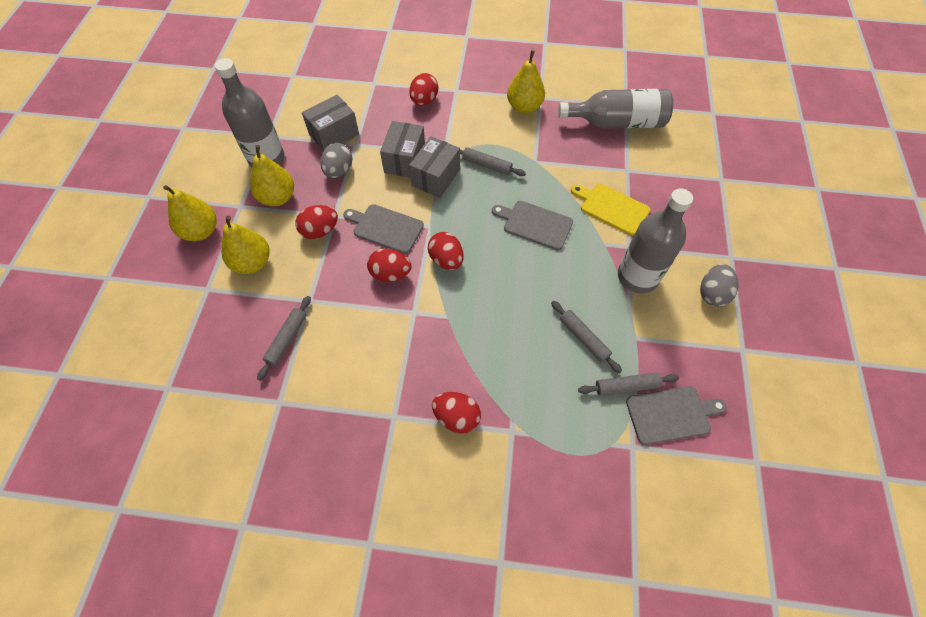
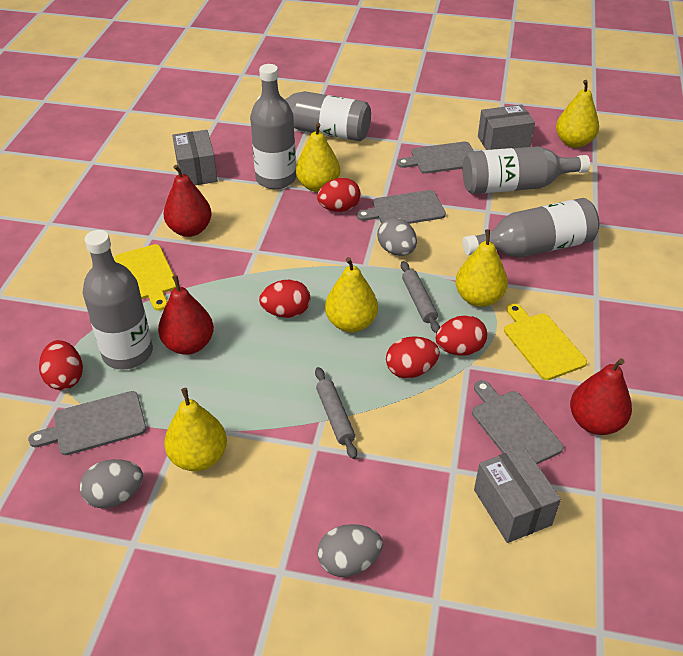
grey bottle: [215,58,284,168] [558,89,673,129] [618,188,693,294] = 3 -> [83,230,153,370] [250,64,296,189] [257,91,371,141] [462,198,599,257] [463,146,590,194] = 5
grey cutting board: [343,204,424,254] [492,201,573,250] [626,386,727,445] = 3 -> [28,391,146,455] [357,190,446,224] [397,142,474,174] [472,380,564,464] = 4
grey egg: [320,143,353,178] [700,264,738,307] = 2 -> [80,459,143,508] [317,524,383,577] [377,217,417,256] = 3
grey rolling pin: [257,296,311,381] [460,147,526,176] [551,301,622,373] [578,372,679,396] = 4 -> [315,367,357,459] [401,261,440,333] = 2
red pear: none = 0 -> [158,275,214,355] [164,165,212,237] [570,358,632,435] = 3
yellow cutting board: [571,184,650,235] = 1 -> [115,244,176,311] [504,303,587,380] = 2
yellow pear: [163,185,217,241] [221,216,270,274] [250,145,294,206] [507,50,545,113] = 4 -> [164,388,227,471] [296,123,340,192] [325,257,378,332] [456,229,508,307] [556,80,599,148] = 5

